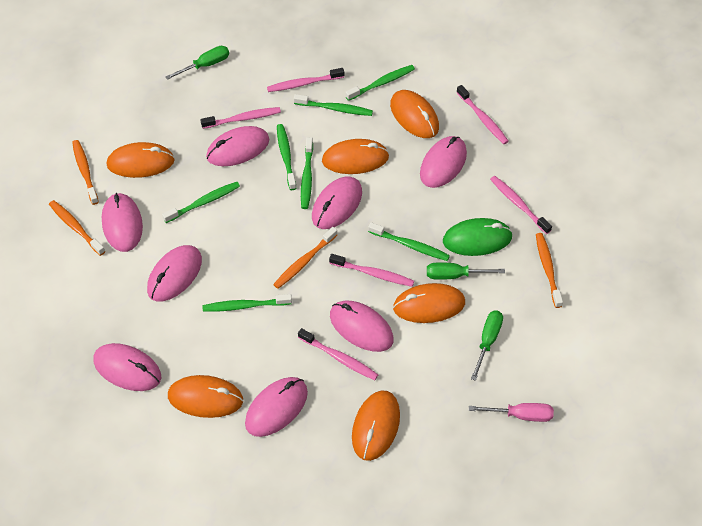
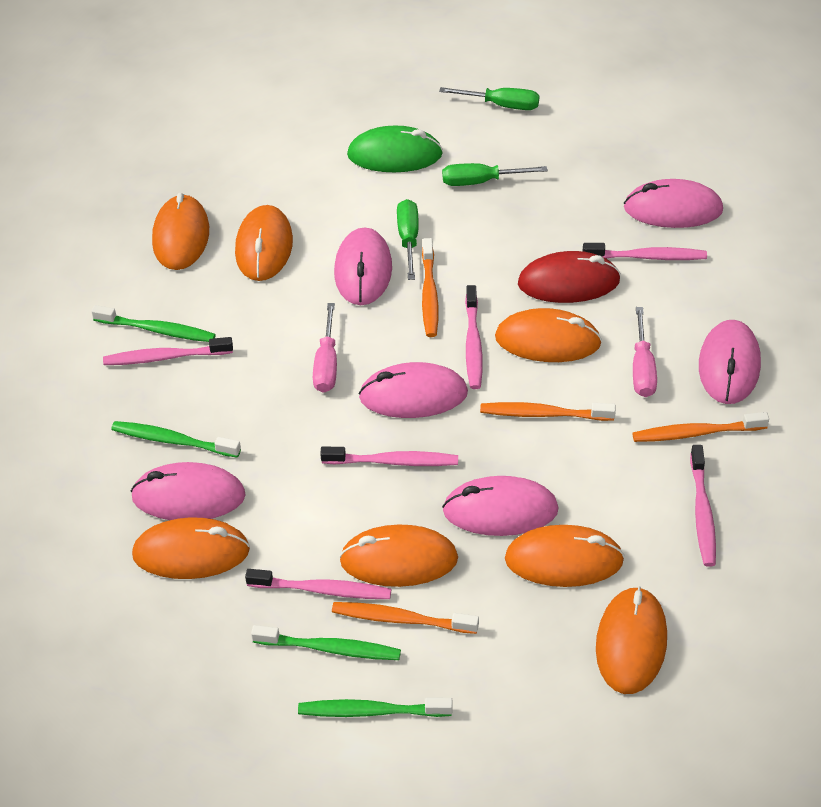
green toothbrush: [162,182,240,223] [202,294,292,312] [277,124,296,190] [294,94,373,116] [301,137,313,209] [345,65,415,101] [368,222,450,261] = 7 -> [91,305,216,342] [111,421,241,458] [251,625,401,660] [298,698,453,717] = 4
orange mouse: [107,142,175,178] [168,375,243,418] [322,139,389,174] [352,390,400,461] [390,90,439,138] [393,283,465,323] = 6 -> [132,517,250,579] [152,193,209,270] [235,205,293,281] [339,525,458,587] [495,308,602,362] [505,525,625,587] [596,586,667,694] = 7
pink mouse: [93,343,161,391] [102,193,143,252] [147,245,202,302] [206,126,269,166] [245,377,308,437] [312,176,362,229] [330,301,394,352] [420,136,467,188] = 8 -> [130,462,246,520] [334,227,392,305] [359,362,468,418] [442,476,559,536] [624,179,723,228] [699,320,761,404] = 6
pink screwdriver: [469,403,554,422] = 1 -> [313,303,337,393] [633,307,657,397] = 2
red mouse: none = 0 -> [518,251,621,303] = 1

